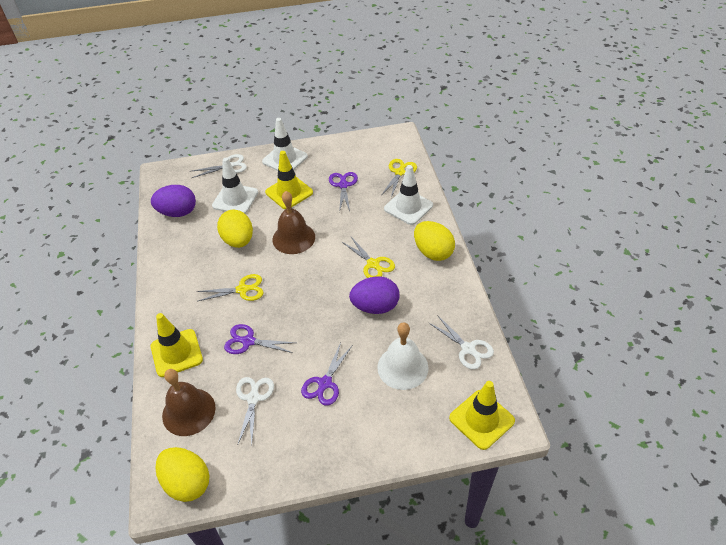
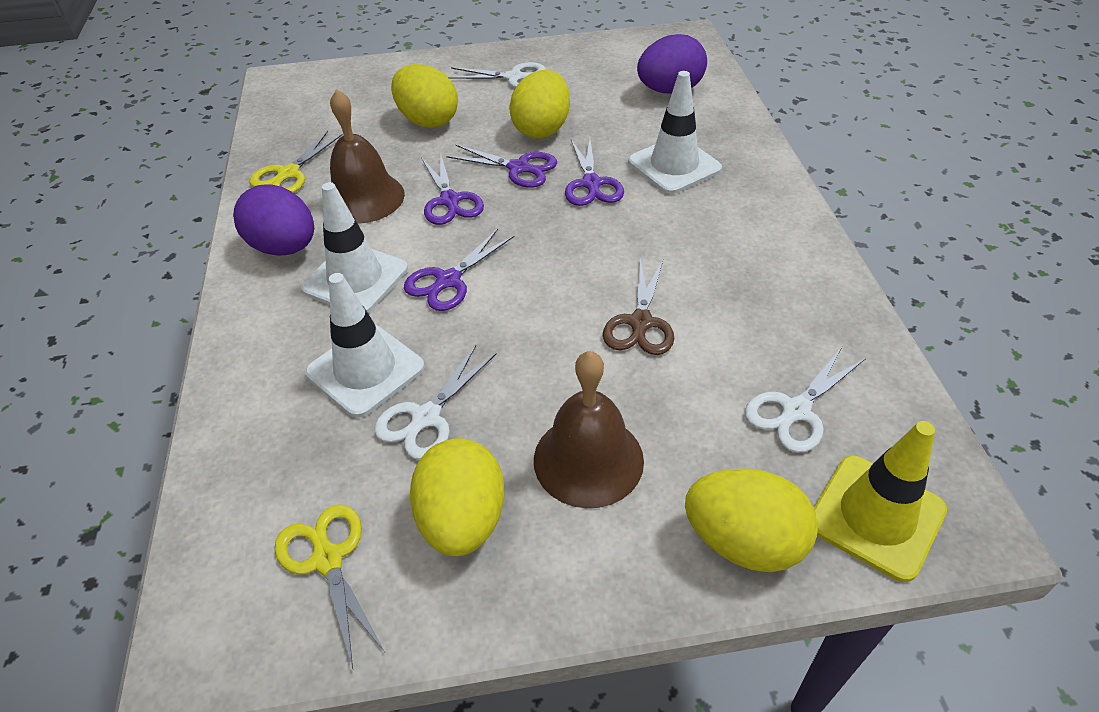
brown scissors: none = 0 -> [603,258,675,355] = 1
purple scissors: [224,324,295,354] [301,342,352,406] [329,172,358,212] = 3 -> [404,229,515,311] [422,152,484,225] [446,144,557,188] [565,138,624,206] = 4
white bell: [377,322,428,390] = 1 -> none = 0
yellow egg: [155,447,210,502] [217,210,253,248] [414,221,455,261] = 3 -> [391,64,458,128] [410,438,504,556] [509,70,570,139] [685,468,818,572] = 4
yellow scissors: [197,274,263,301] [342,237,395,278] [382,159,417,198] = 3 -> [250,131,342,193] [275,504,385,669] = 2
yellow traffic cone: [151,313,203,377] [265,151,313,209] [449,381,515,450] = 3 -> [814,421,947,582] = 1

